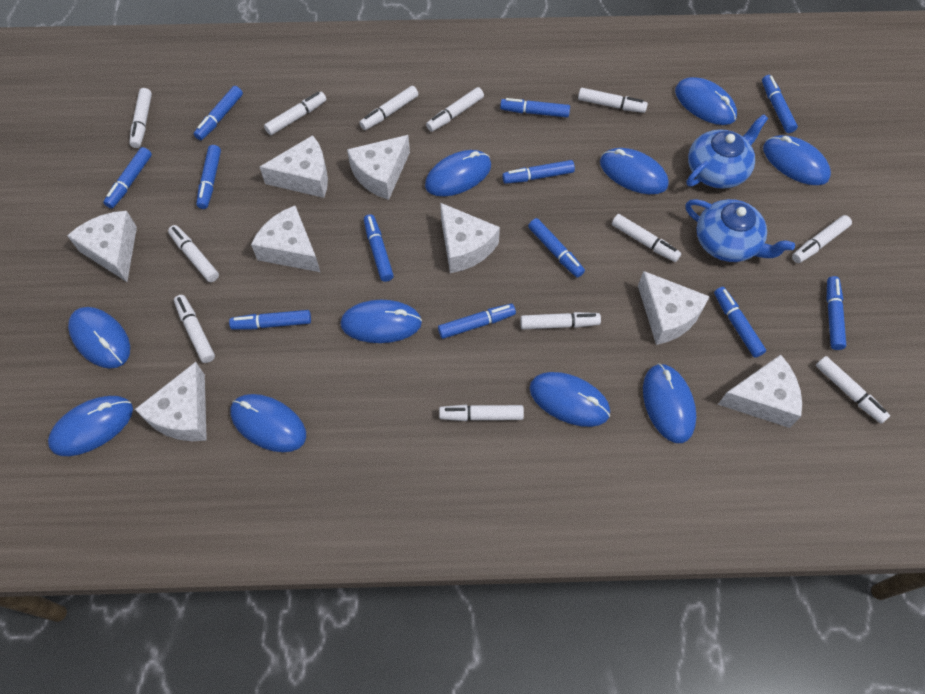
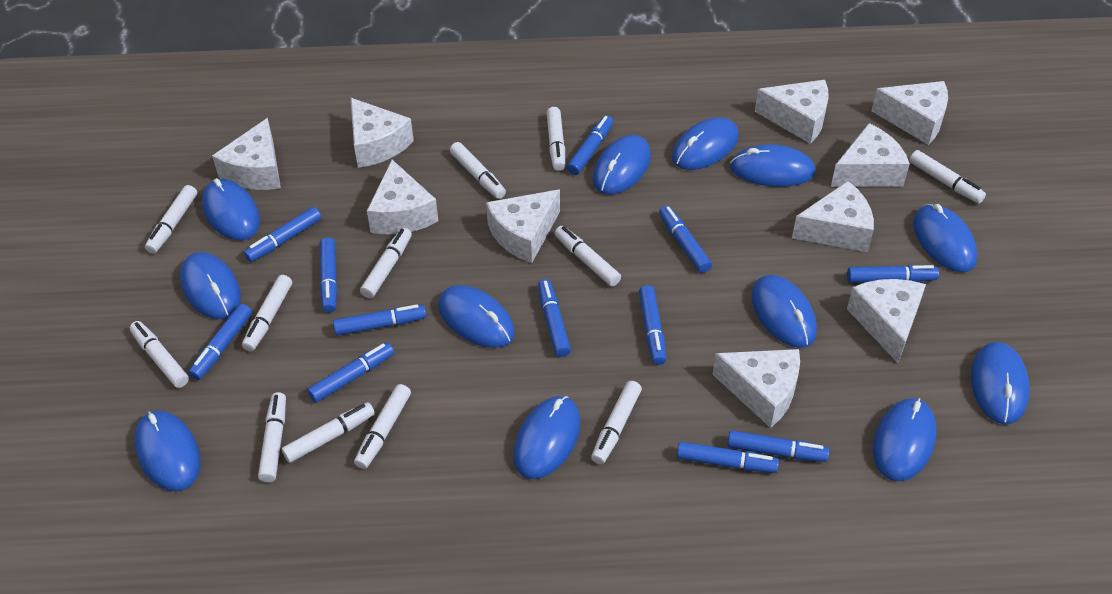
blue mouse: [48,396,133,456] [68,307,130,368] [230,394,306,452] [340,300,422,343] [425,150,491,196] [529,372,610,427] [600,148,669,194] [643,364,696,443] [675,77,737,125] [763,135,831,185] = 10 -> [134,411,201,492] [180,252,241,319] [202,178,260,240] [438,285,515,348] [513,396,581,479] [593,135,651,195] [672,117,739,170] [730,144,816,187] [751,275,817,348] [873,398,937,481] [913,204,977,272] [971,342,1030,425] = 12
blue teapot: [686,114,768,189] [686,199,795,262] = 2 -> none = 0
white cheese: [67,211,137,282] [135,362,207,441] [251,206,320,272] [260,135,328,198] [347,135,410,200] [440,203,500,273] [638,271,710,345] [718,355,802,428] = 8 -> [212,118,281,190] [351,98,414,168] [367,160,438,234] [486,189,560,263] [713,349,800,428] [755,80,829,144] [792,181,874,252] [831,123,910,187] [847,279,926,363] [872,81,948,145] = 10

